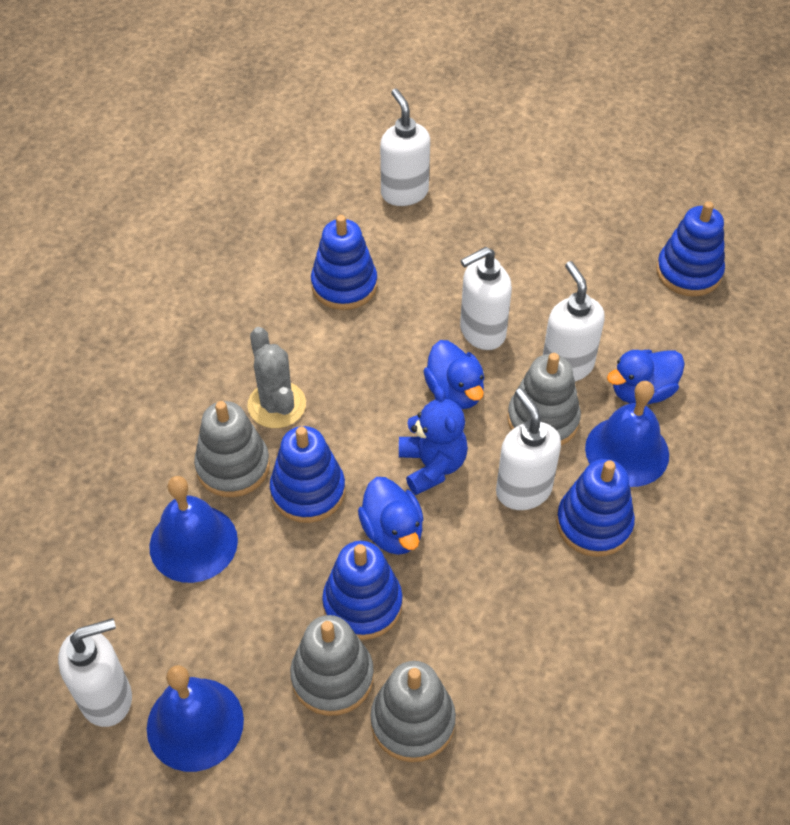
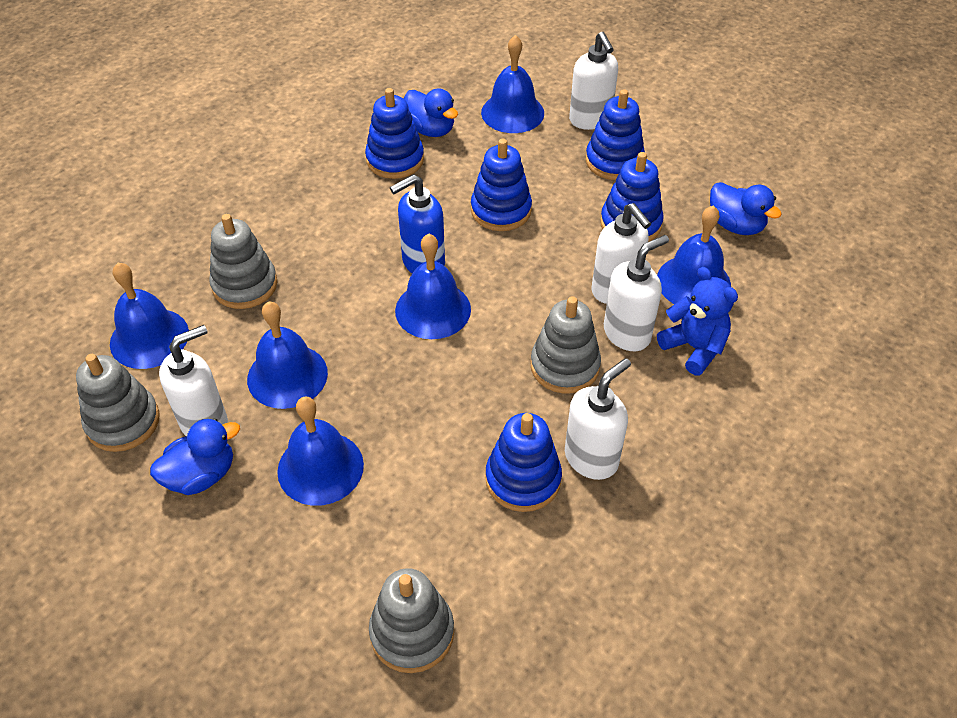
blue bell: [147,665,244,772] [149,476,238,583] [585,381,669,487] = 3 -> [110,263,189,369] [247,302,328,409] [277,397,364,506] [395,234,471,339] [481,35,544,133] [657,205,731,304] = 6
blue soap dispenser: none = 0 -> [390,174,445,273] = 1
grey cactus: [247,327,306,428] = 1 -> none = 0

